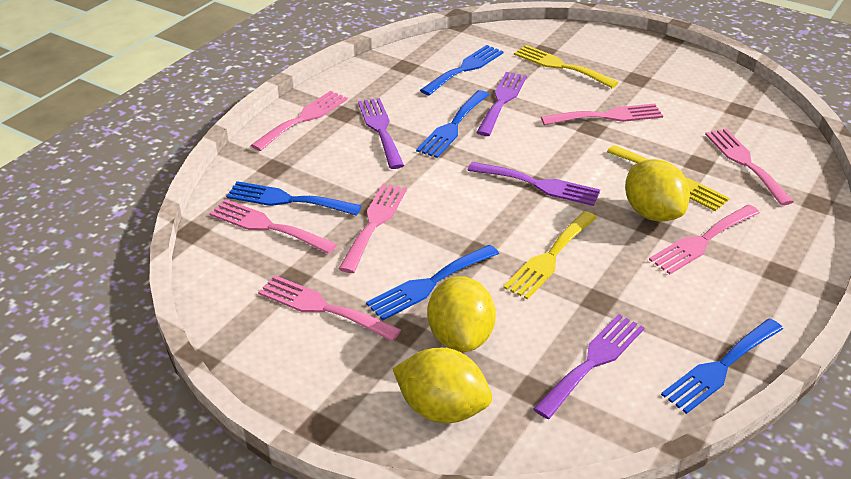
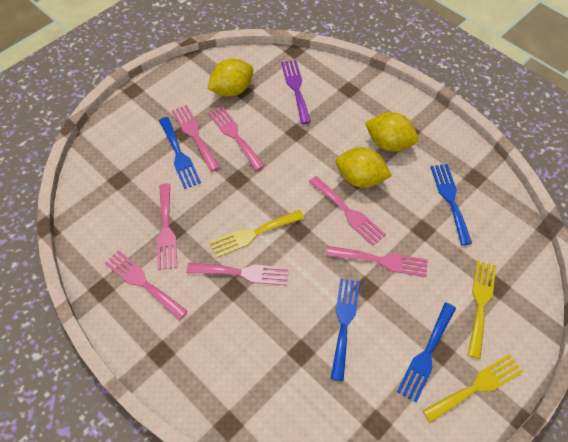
blue fork: [226,181,361,216] [366,245,499,320] [416,90,489,158] [420,45,504,96] [661,318,783,414] = 5 -> [159,117,201,189] [331,279,360,381] [397,303,456,402] [431,164,472,245] = 4
purple fork: [358,98,404,169] [467,162,600,206] [476,72,527,136] [533,314,645,419] = 4 -> [281,60,311,124] = 1

